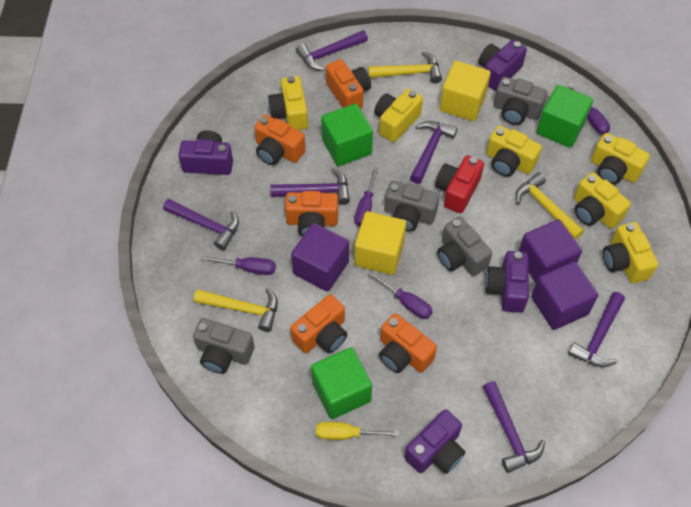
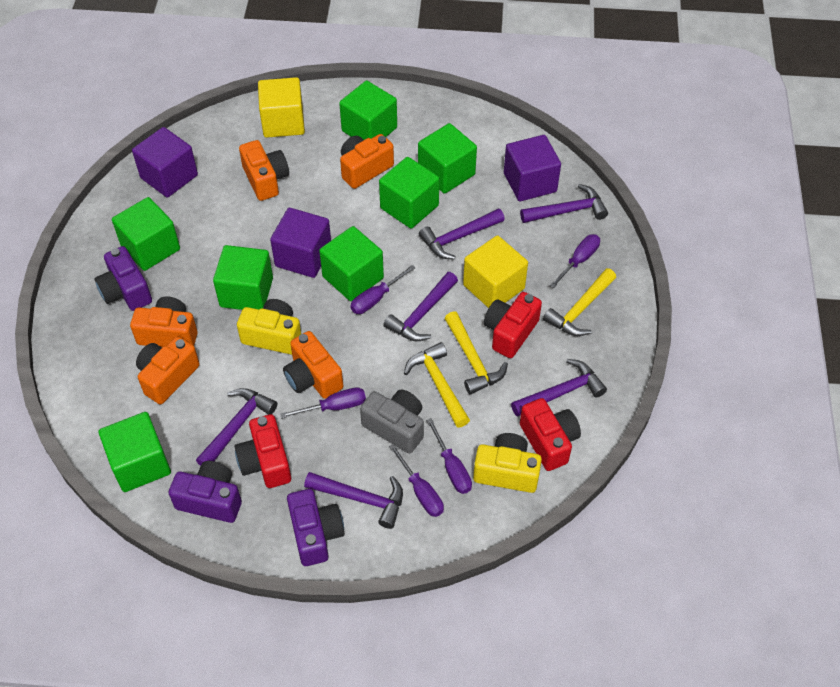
green cube: [311,347,372,419] [321,104,373,166] [536,85,593,148] = 3 -> [99,412,171,492] [112,197,180,271] [213,245,273,310] [319,226,384,301] [339,81,397,140] [379,157,439,229] [418,123,477,194] = 7
grey camera: [193,318,255,374] [384,181,439,232] [437,217,492,276] [494,77,547,125] = 4 -> [360,389,424,453] = 1
purple camera: [178,130,233,175] [404,409,465,474] [478,40,527,91] [485,251,529,313] = 4 -> [94,246,152,311] [169,461,242,523] [287,489,344,566] = 3
purple screwdriver: [202,256,276,275] [354,167,379,227] [368,271,433,319] [568,84,610,135] = 4 -> [280,387,366,418] [350,265,415,314] [389,444,444,517] [426,418,472,494] [550,234,600,288] = 5
red camera: [435,155,484,213] = 1 -> [235,414,291,488] [484,292,542,358] [520,398,581,471] = 3
yellow camera: [268,76,308,130] [374,89,423,142] [486,125,542,177] [574,172,631,229] [591,133,650,184] [603,222,658,283] = 6 -> [237,299,301,355] [473,433,542,493] = 2
yellow screwdriver: [316,422,399,440] = 1 -> none = 0

